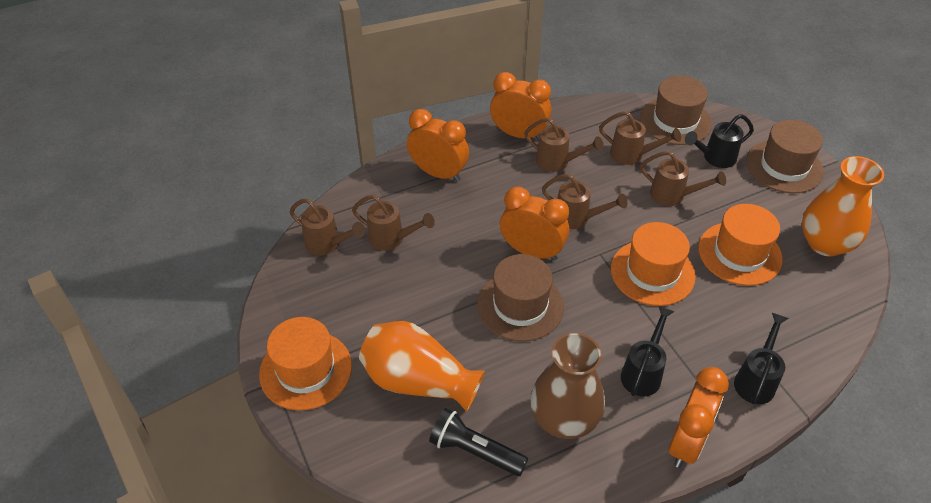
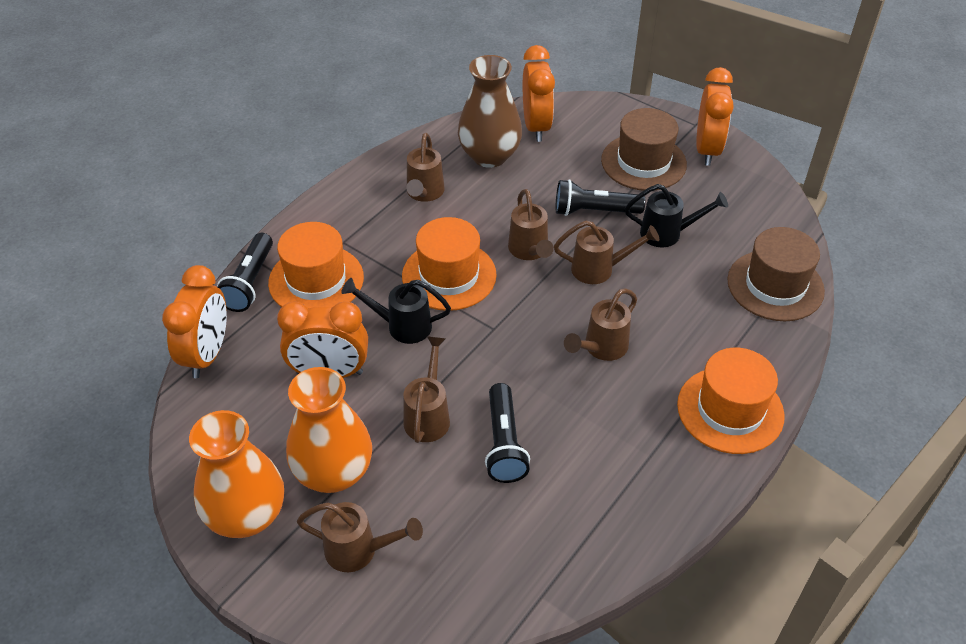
black flashlight: [429,408,528,476] = 1 -> [217,233,273,312] [485,383,530,483] [556,179,645,216] = 3
black watering can: [621,306,675,397] [685,114,754,168] [734,313,789,404] = 3 -> [341,278,451,344] [625,184,728,247] = 2
brown hat: [477,254,564,341] [640,76,712,145] [746,120,824,193] = 3 -> [601,108,687,191] [727,227,825,321] = 2

